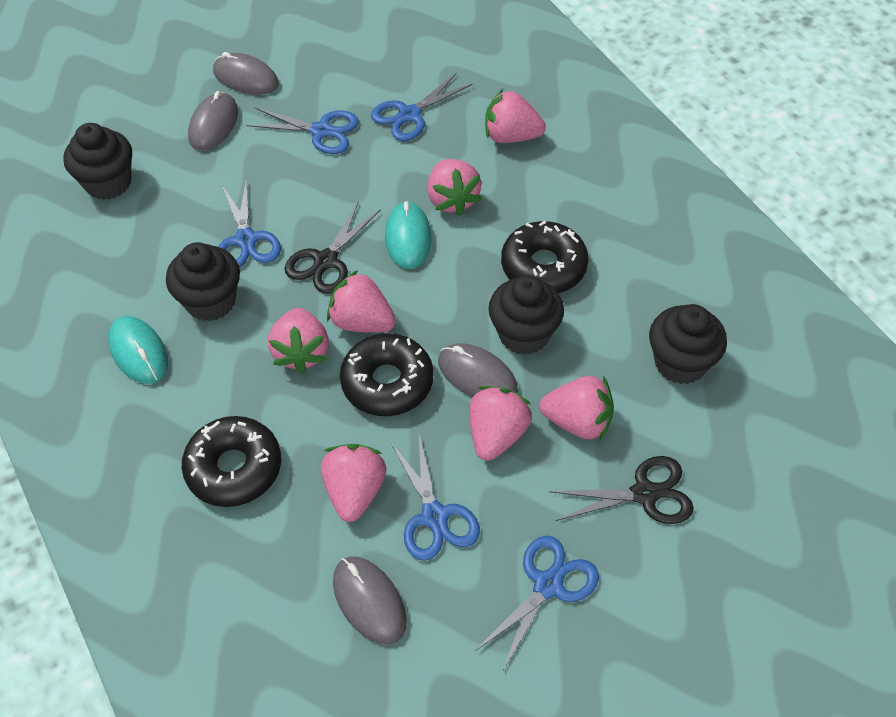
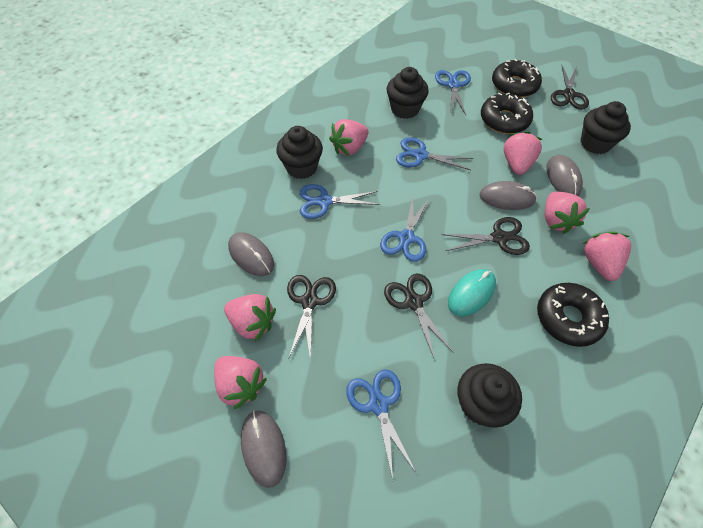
black scissors: [285,201,381,293] [549,456,694,524] = 2 -> [287,275,336,362] [384,274,454,360] [442,217,530,255] [551,66,589,110] = 4
pink strawberry: [268,308,329,373] [321,444,386,522] [327,270,396,333] [427,159,482,216] [469,386,532,461] [485,89,546,143] [539,376,614,441] = 7 -> [214,356,267,410] [224,294,276,342] [329,119,368,155] [503,131,542,175] [545,192,590,234] [583,232,631,281] = 6
turquoise mouse: [108,316,168,384] [385,201,431,269] = 2 -> [448,269,496,316] = 1

